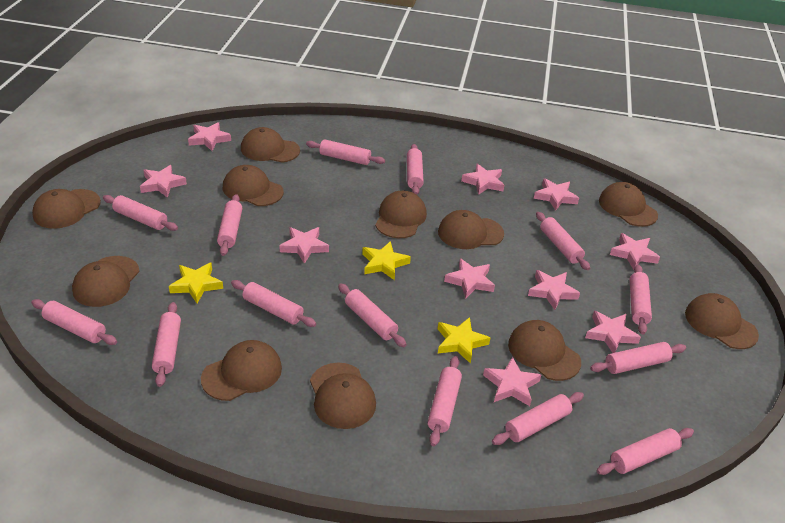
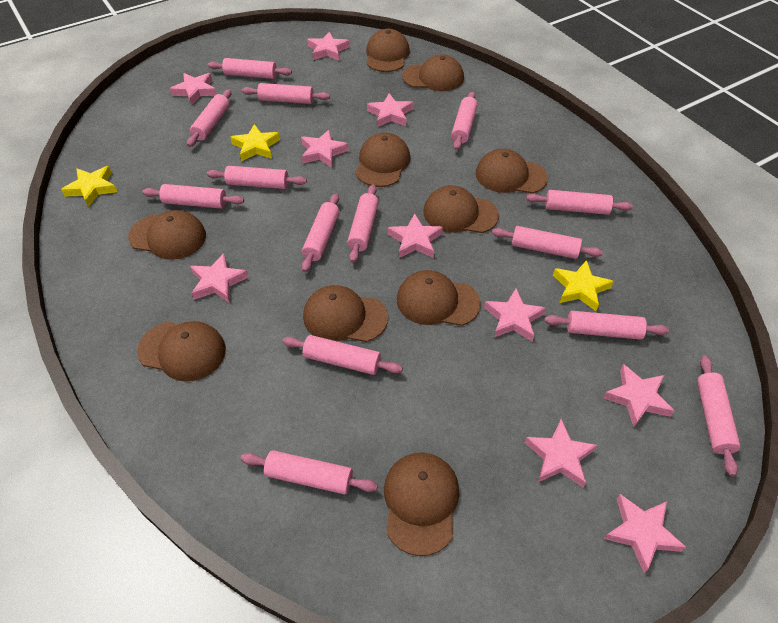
brown cap: [32,189,101,229] [72,256,140,307] [201,340,282,401] [223,165,284,206] [241,127,300,163] [310,363,376,429] [375,191,427,238] [438,210,504,249] [508,320,581,381] [599,182,658,227] [685,293,759,349] = 11 -> [128,210,206,260] [137,321,226,381] [303,285,388,342] [355,133,410,187] [366,29,410,72] [384,452,459,556] [397,270,481,326] [402,54,464,91] [423,185,499,233] [476,149,548,194] = 10

